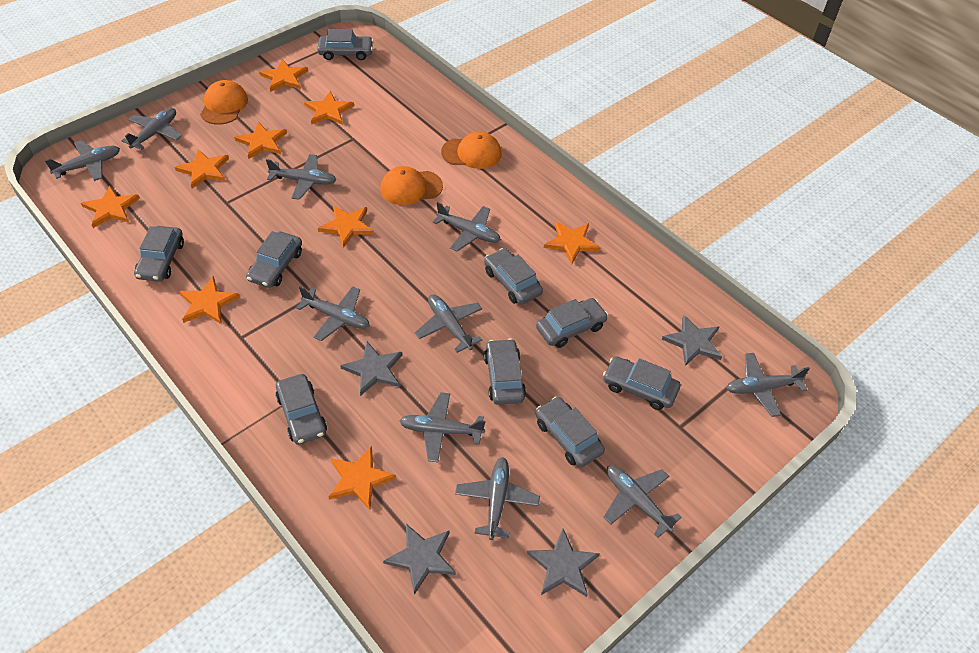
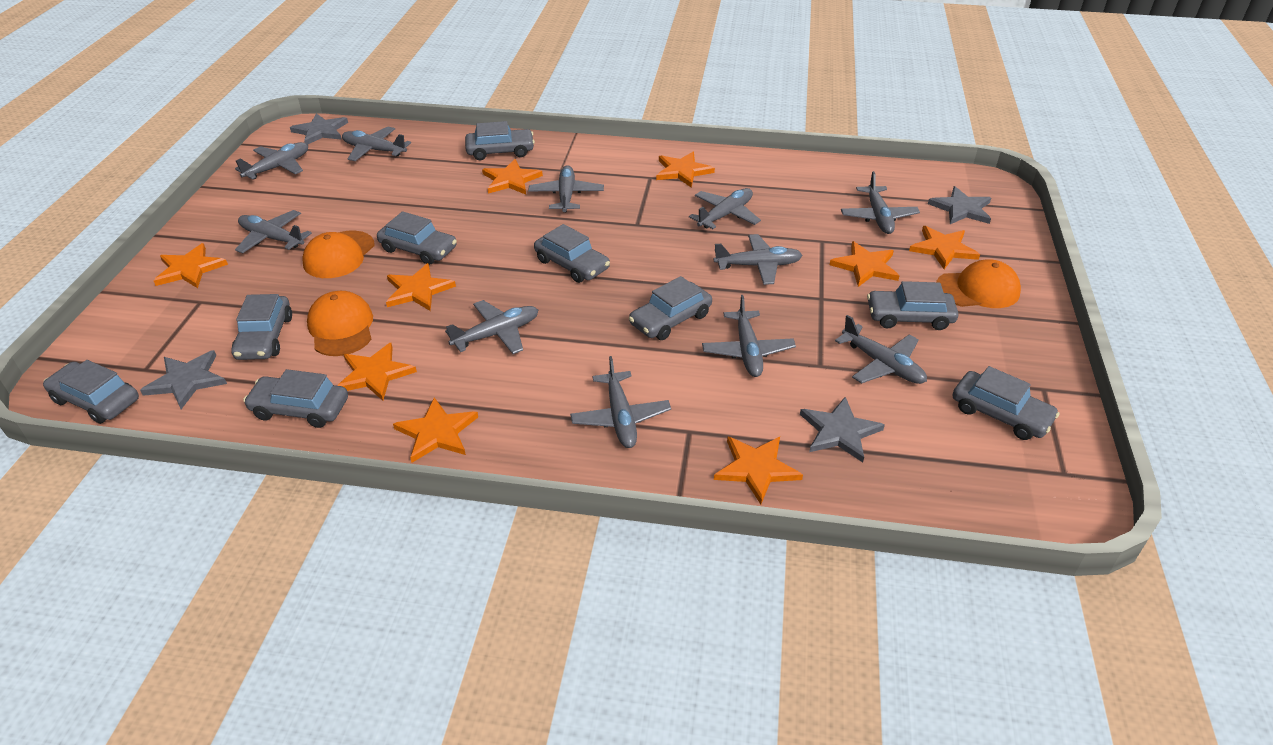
grey plane: [45,140,120,181] [122,108,182,150] [266,154,336,200] [296,286,370,341] [399,392,485,462] [415,294,482,353] [433,202,501,252] [455,457,540,540] [604,465,682,538] [726,353,810,417] = 10 -> [235,142,308,180] [235,210,312,254] [342,127,411,161] [445,300,538,354] [528,165,604,212] [570,356,671,448] [689,188,761,229] [702,295,796,377] [714,234,803,285] [835,315,927,384] [841,171,920,234] = 11

